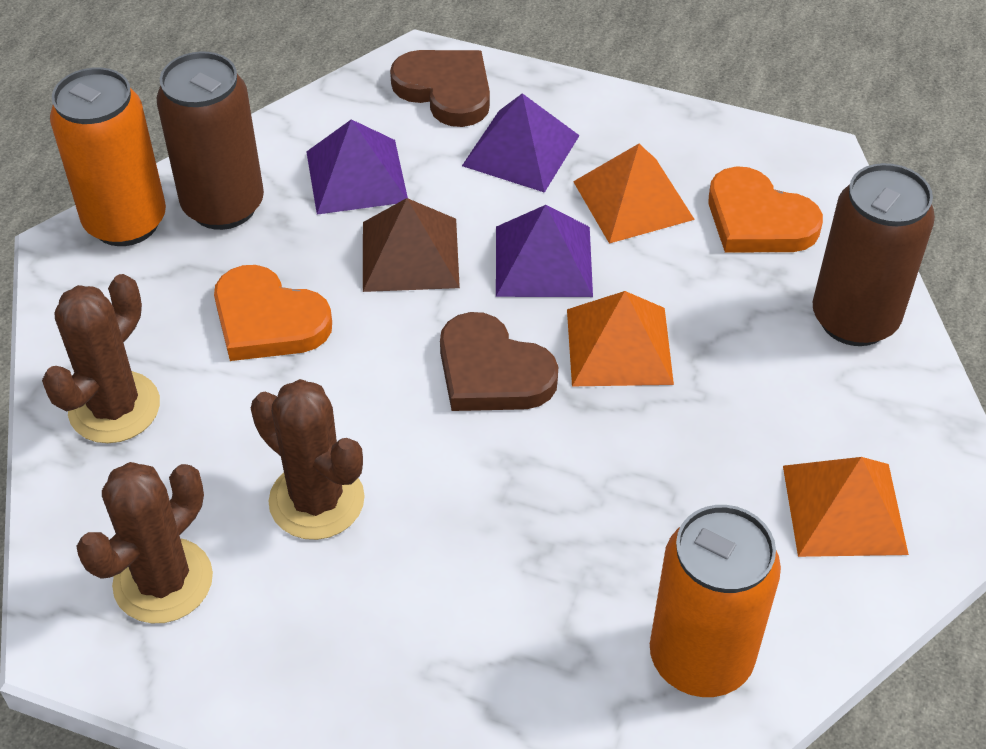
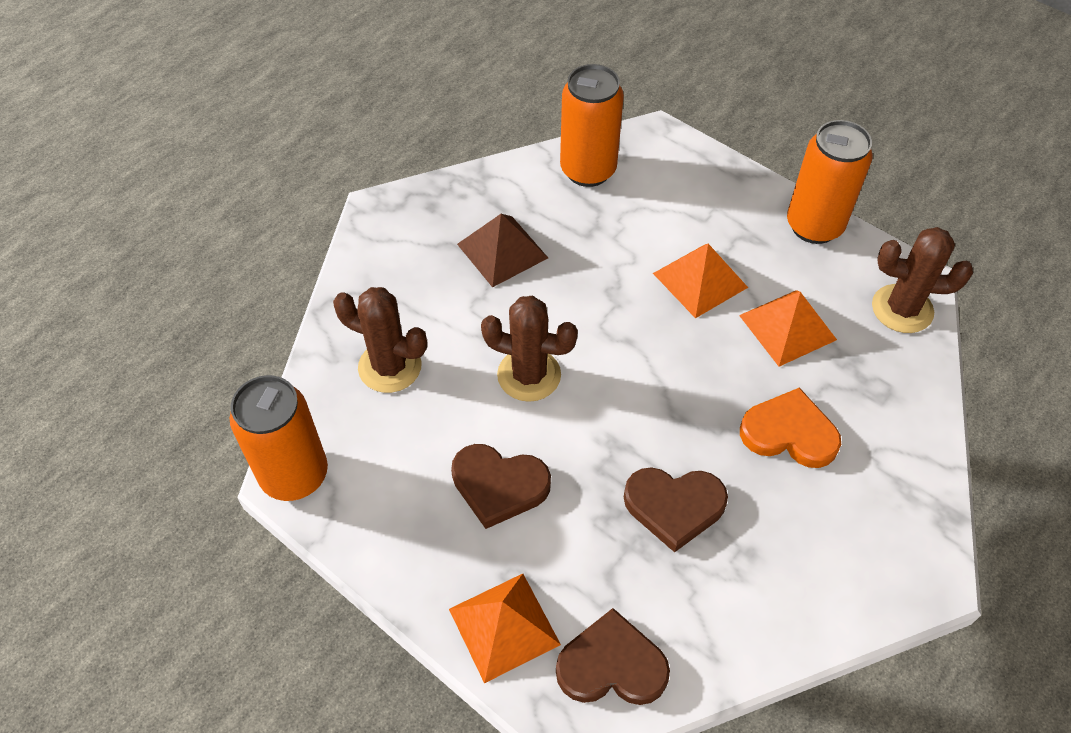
brown can: [157,51,264,230] [813,163,935,346] = 2 -> none = 0
brown heart: [390,50,490,127] [440,312,558,411] = 2 -> [451,444,551,529] [556,608,670,705] [624,467,728,552] = 3
orange can: [50,67,166,246] [650,505,781,697] = 2 -> [230,375,328,501] [560,64,624,187] [787,120,872,244] = 3
orange heart: [214,265,332,361] [708,166,823,253] = 2 -> [740,387,841,468] = 1
purple pyramid: [306,119,408,215] [462,93,580,193] [496,205,593,297] = 3 -> none = 0

